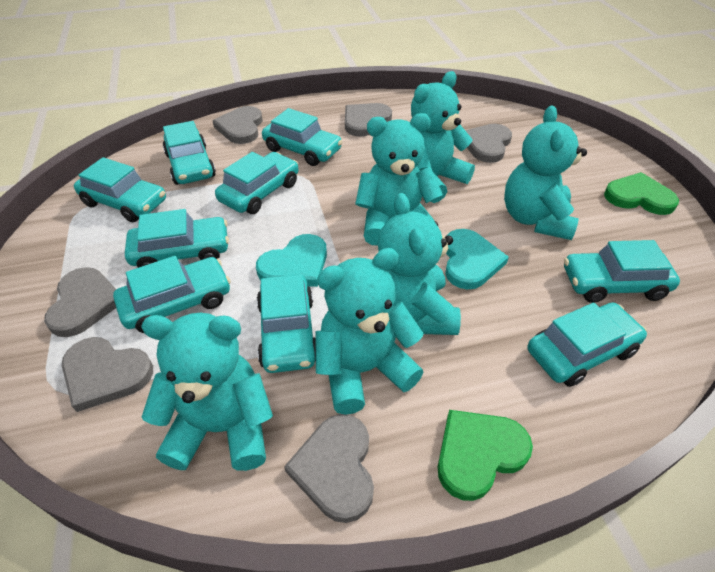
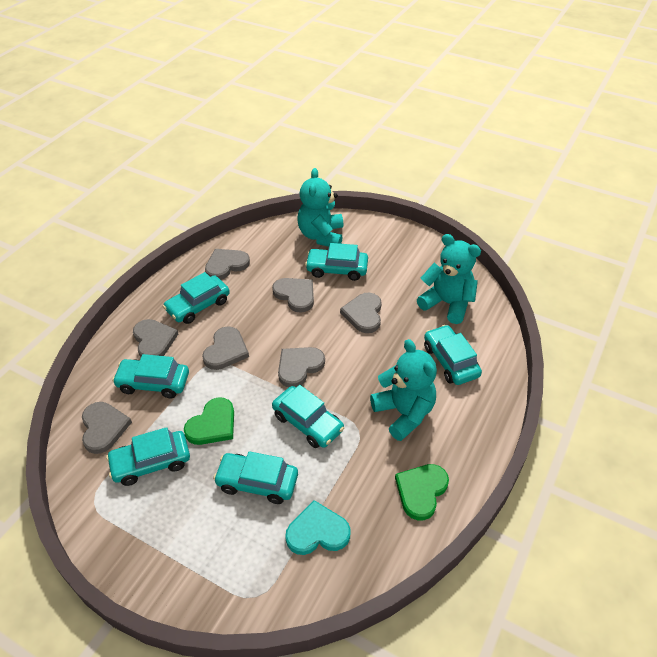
grey heart: [44,267,116,337] [62,337,153,412] [213,106,263,144] [284,414,374,523] [345,103,392,137] [465,124,512,163] = 6 -> [82,402,132,454] [133,319,178,357] [202,326,249,370] [205,249,250,280] [272,278,314,313] [278,347,325,387] [340,293,382,333] = 7
turquoise car: [74,157,166,222] [113,256,231,333] [125,209,229,268] [163,121,216,185] [215,152,298,214] [257,275,316,373] [262,108,342,166] [528,303,647,387] [564,240,680,303] = 9 -> [106,427,190,486] [112,354,189,398] [163,272,230,324] [213,451,298,504] [272,385,344,448] [305,243,368,281] [424,325,482,385] = 7
turquoise heart: [256,234,327,287] [445,229,509,289] = 2 -> [285,500,351,555] = 1
turquoise teddy bear: [141,312,273,471] [315,248,424,414] [355,113,443,246] [377,193,461,335] [411,71,475,203] [504,105,587,240] = 6 -> [297,168,343,247] [370,339,437,441] [417,234,481,324] = 3

